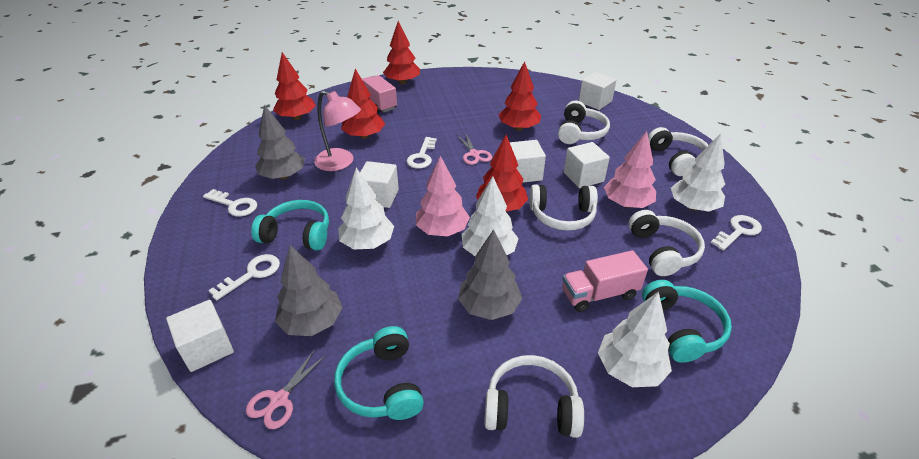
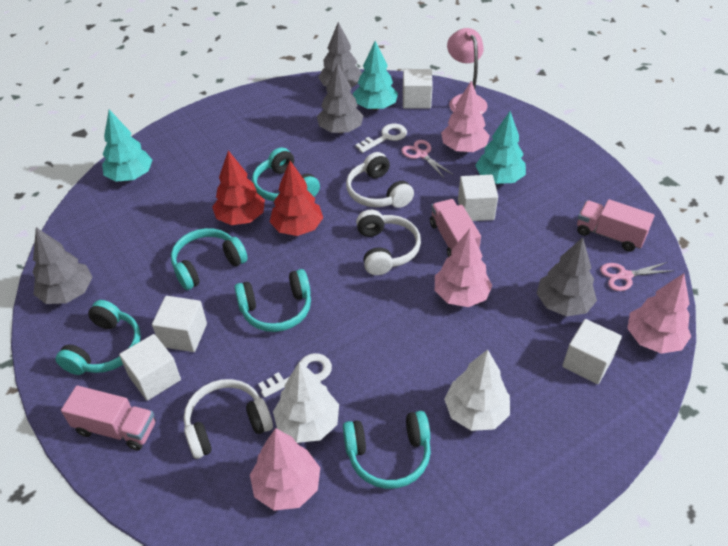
grey tree: [255,105,305,180] [275,245,343,336] [458,229,522,320] = 3 -> [33,227,93,304] [317,63,364,133] [318,22,362,88] [537,237,597,316] = 4
pink tree: [416,156,470,237] [604,131,656,208] = 2 -> [250,428,320,511] [435,229,493,307] [441,81,490,152] [627,273,691,354] = 4
pink truck: [362,75,397,113] [562,250,648,312] = 2 -> [61,386,156,451] [430,199,481,257] [577,199,655,252] = 3
red tree: [273,52,316,120] [341,69,385,139] [383,21,420,84] [476,135,528,212] [499,61,541,131] = 5 -> [212,150,265,225] [270,161,323,236] = 2
turquoise headphones: [251,200,329,251] [334,326,424,420] [642,280,732,363] = 3 -> [56,300,141,375] [171,228,248,290] [234,269,311,332] [252,147,320,201] [343,411,431,489] = 5
turquoise tree: none = 0 -> [102,110,153,182] [353,41,398,110] [475,111,526,184] = 3
white headphones: [484,355,584,438] [529,184,598,231] [558,101,610,144] [629,210,705,276] [648,127,709,176] = 5 -> [184,379,273,459] [346,152,414,208] [356,210,421,275] = 3
white key: [203,189,257,217] [209,254,280,301] [407,137,437,169] [711,215,762,251] = 4 -> [258,353,332,398] [355,124,407,153] = 2
white tree: [338,168,394,249] [462,176,519,257] [598,291,672,387] [671,133,725,211] = 4 -> [273,361,339,443] [444,349,510,431] = 2

